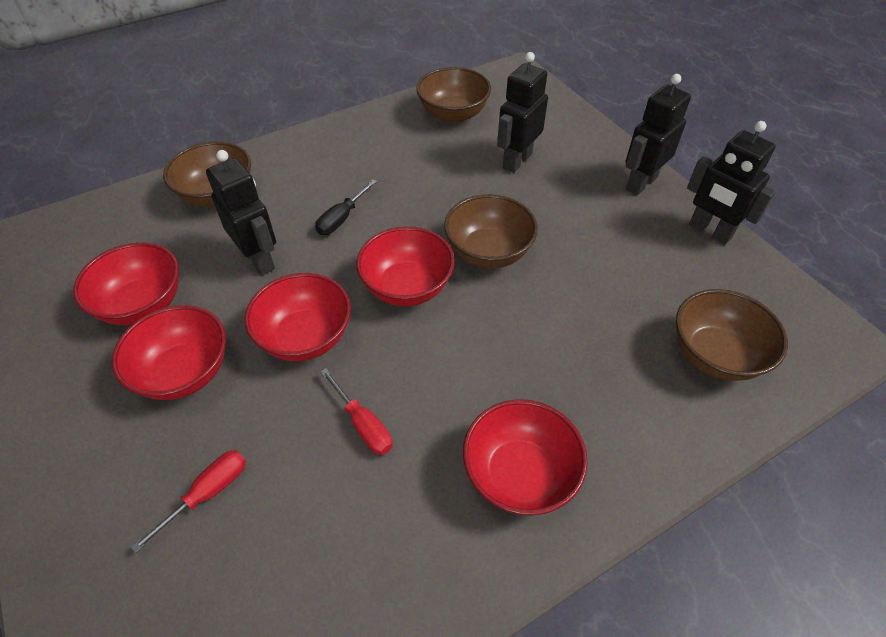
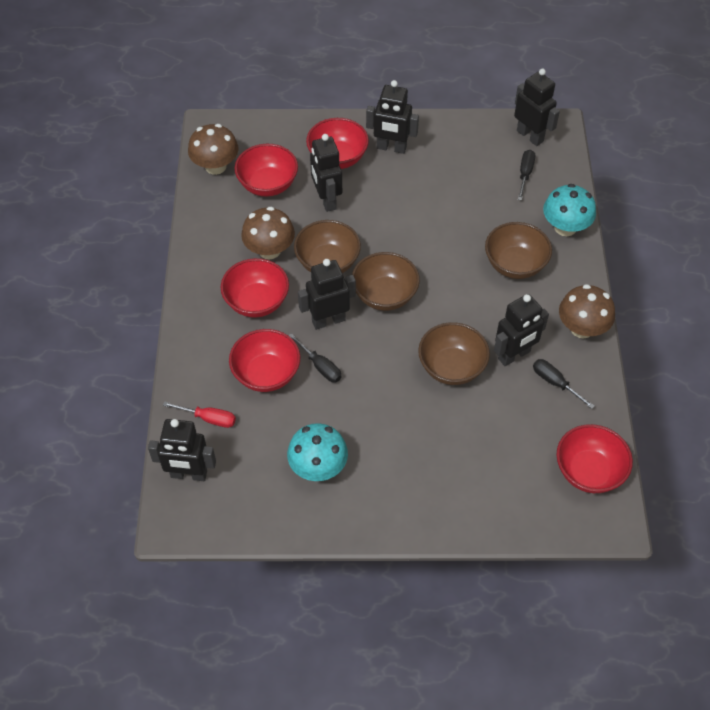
black robot: [206,150,276,275] [497,52,548,173] [626,74,691,195] [687,121,776,244] = 4 -> [148,419,216,481] [298,259,356,330] [310,134,342,212] [366,80,419,154] [494,294,549,366] [514,68,560,146] = 6
black screwdriver: [315,179,377,235] = 1 -> [288,333,341,382] [518,150,535,200] [533,359,595,409] = 3
brown mushroom: none = 0 -> [188,124,238,175] [241,207,295,259] [559,284,615,338] = 3
red screwdriver: [131,450,246,553] [320,368,392,455] = 2 -> [163,401,236,428] = 1
turquoise mushroom: none = 0 -> [287,423,348,481] [543,184,596,236] = 2

